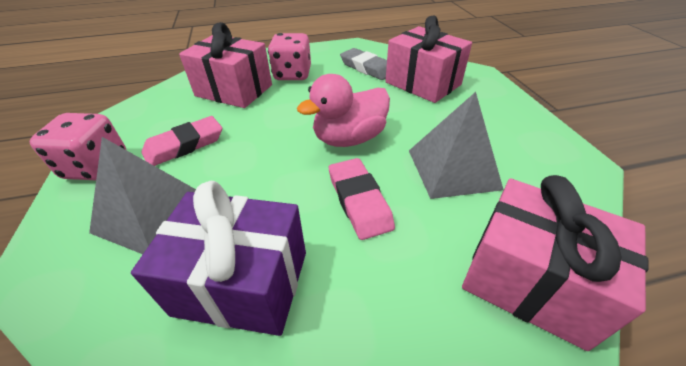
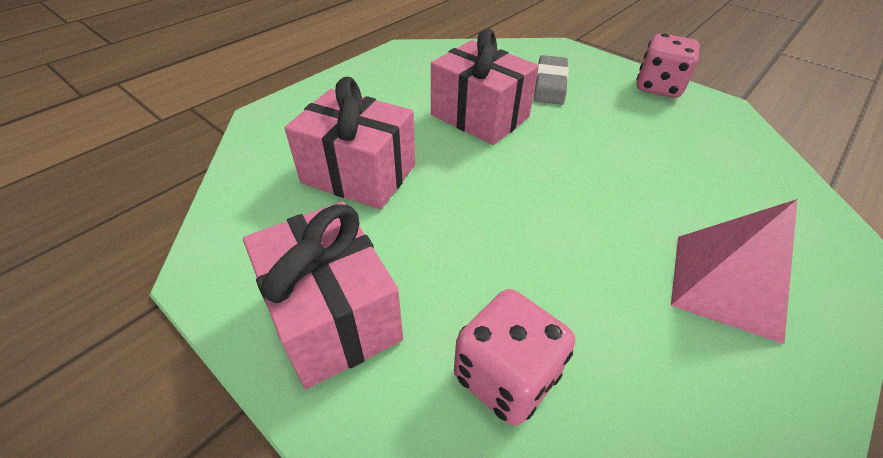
grey pyramid: [89,137,196,254] [409,92,504,199] = 2 -> none = 0
pink duck: [297,74,390,147] = 1 -> none = 0
pink eraser: [142,116,222,166] [329,158,395,240] = 2 -> none = 0
pink pyramid: none = 0 -> [671,199,798,344] = 1
purple gift: [131,181,306,336] = 1 -> none = 0

